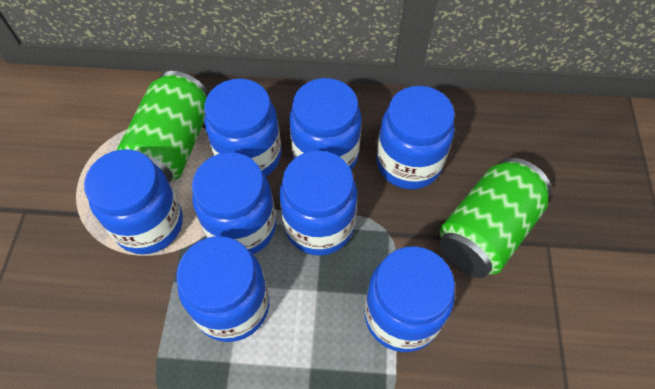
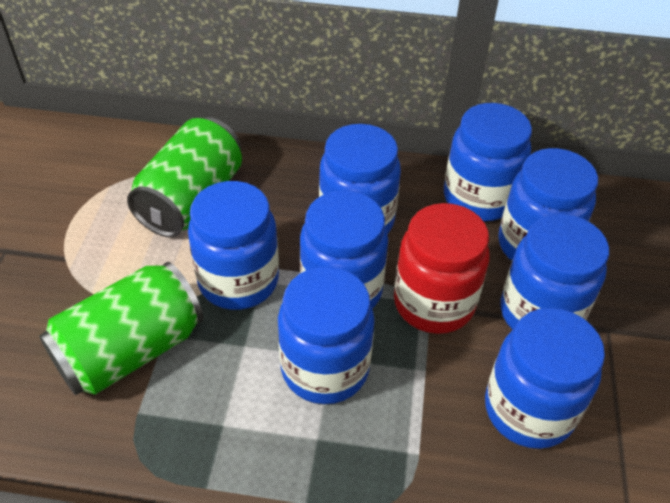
red jar: none = 0 -> [394,203,489,334] = 1

